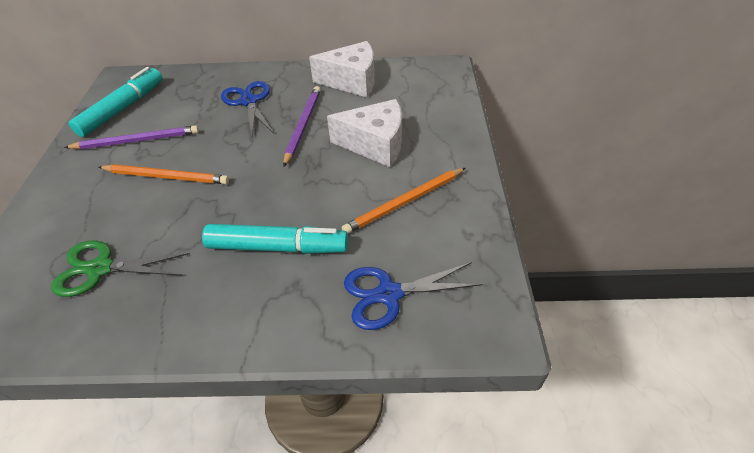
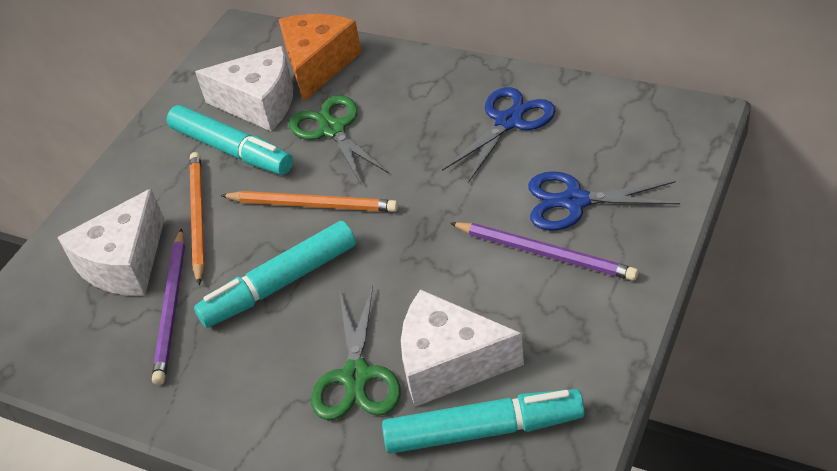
green scissors: [51,240,190,297] = 1 -> [289,95,389,186] [311,286,401,420] = 2
orange cheese: none = 0 -> [278,14,362,101] = 1
turquoise marker: [69,67,163,137] [202,224,348,254] = 2 -> [167,105,293,175] [194,221,356,328] [382,389,585,454] = 3
white cheese: [309,41,375,97] [327,99,402,167] = 2 -> [57,188,164,296] [195,46,293,131] [401,289,524,407] = 3

